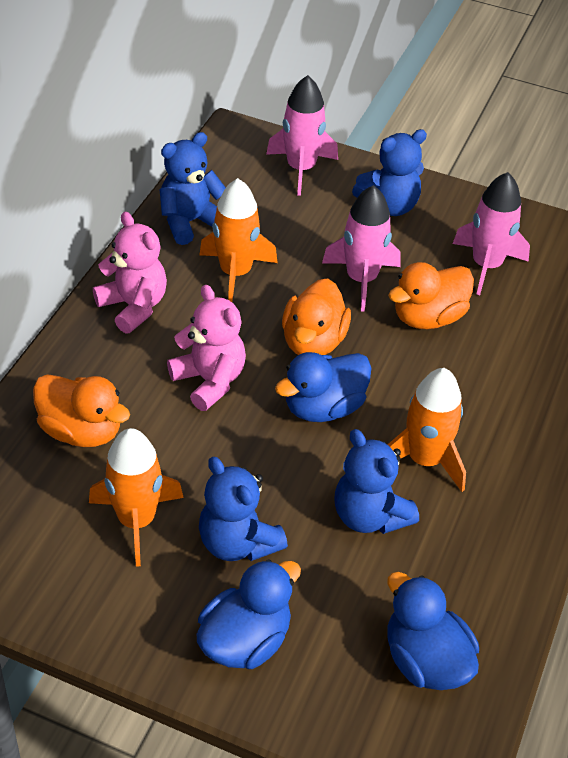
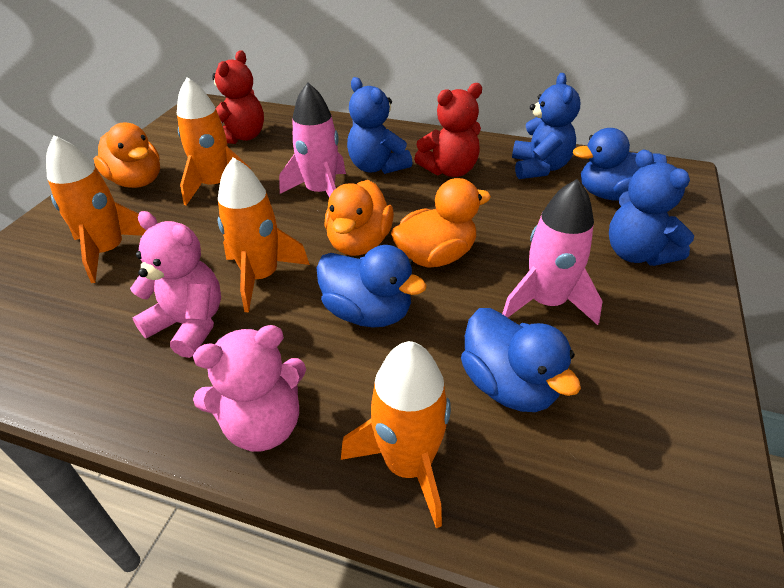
blue teddy bear: [159,132,226,245] [199,457,288,561] [334,429,419,534] [352,129,427,216] = 4 -> [347,77,412,174] [512,73,580,179] [609,150,694,266] = 3
orange rocket: [89,428,184,567] [199,178,278,302] [387,368,466,492] = 3 -> [46,135,146,283] [177,77,251,205] [217,157,310,312] [341,341,451,528] = 4
pink rocket: [266,75,338,196] [322,185,401,312] [453,172,530,295] = 3 -> [279,83,346,197] [502,179,602,325] = 2
red teddy bear: none = 0 -> [212,50,264,144] [414,83,482,177] = 2

